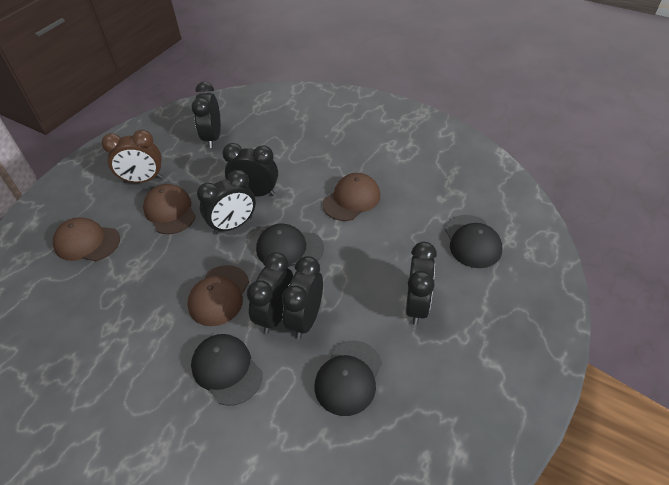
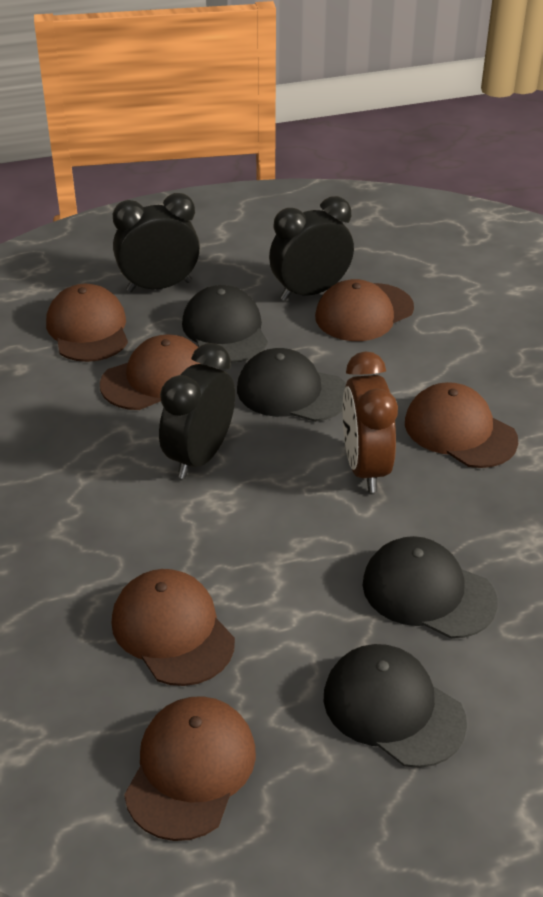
black clock: [191,82,221,148] [197,170,256,234] [222,143,278,197] [247,252,293,334] [282,256,323,339] [406,242,437,325] = 6 -> [113,193,200,292] [159,343,235,479] [269,196,354,301] = 3
brown cap: [53,217,120,261] [143,184,196,234] [187,265,249,326] [323,173,380,221] = 4 -> [46,284,128,362] [100,334,201,410] [111,569,235,686] [124,696,256,841] [315,279,414,341] [405,382,518,468] = 6

